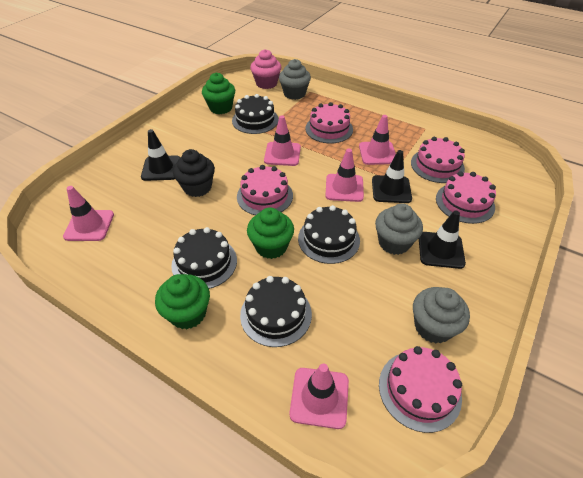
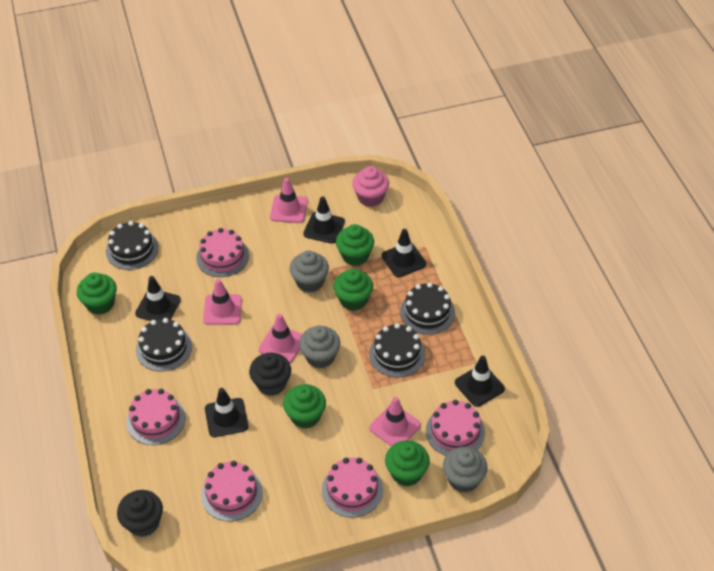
black cupcake: [173,149,215,197] = 1 -> [117,490,163,537] [249,353,291,396] = 2
black traffic cone: [141,129,180,181] [372,150,412,203] [419,210,466,269] = 3 -> [135,276,181,321] [205,388,248,437] [303,196,345,244] [382,229,426,277] [455,355,505,407] = 5
green cupcake: [155,274,210,329] [202,73,235,114] [247,207,294,259] = 3 -> [77,273,117,315] [283,384,326,429] [334,269,373,311] [336,224,374,266] [385,440,430,486] = 5
pink traffic cone: [63,186,114,241] [264,115,301,166] [290,364,349,429] [326,149,364,202] [359,115,396,165] = 5 -> [203,279,242,325] [259,314,302,363] [270,178,308,223] [369,397,421,446] = 4

